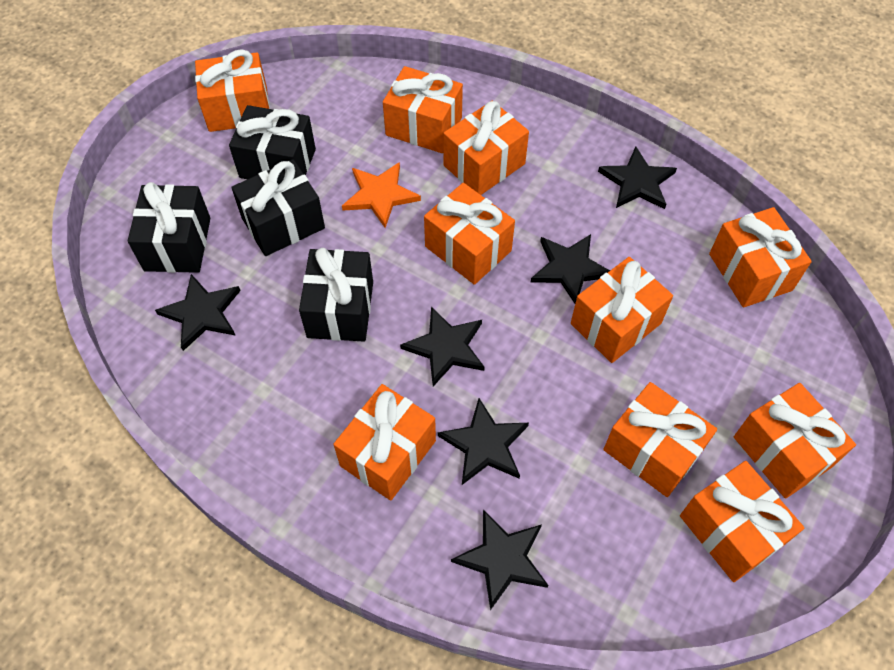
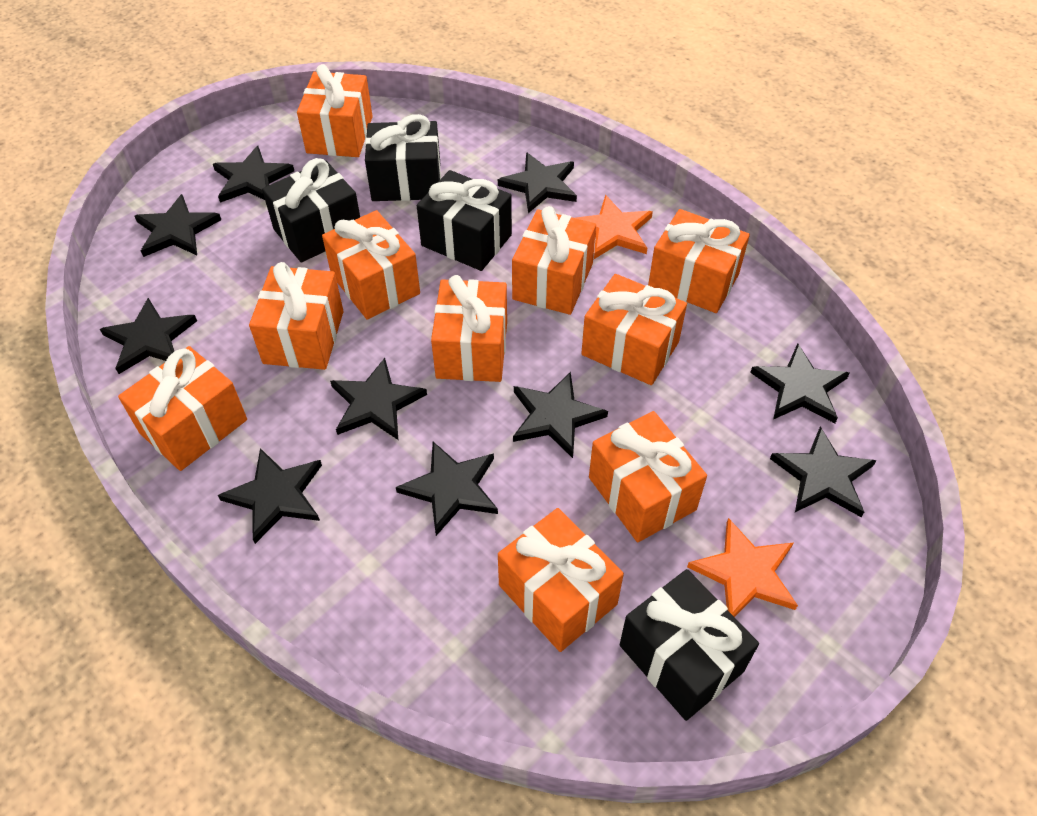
black star: [155,274,241,351] [400,307,485,386] [438,398,529,485] [451,509,549,610] [531,234,610,303] [598,147,677,209] = 6 -> [100,298,197,374] [135,194,221,257] [213,146,294,203] [218,448,322,544] [330,358,427,440] [396,442,498,536] [498,152,577,213] [513,372,608,458] [750,343,850,423] [770,426,877,517] = 10
orange star: [342,162,421,228] = 1 -> [576,195,653,259] [687,518,798,617] = 2

